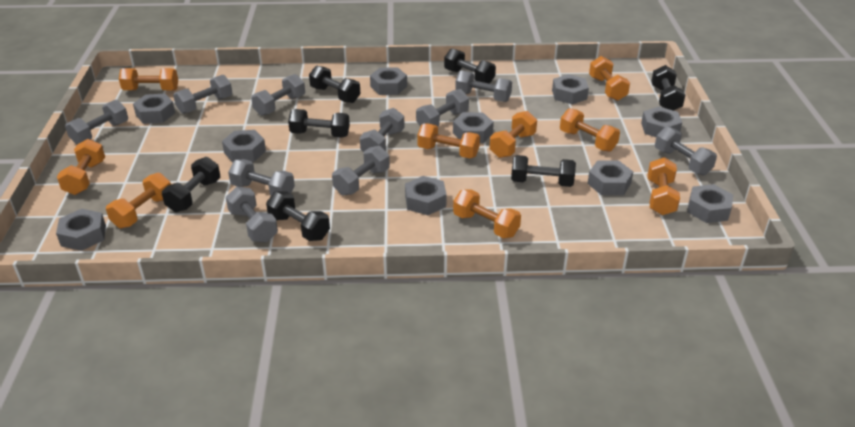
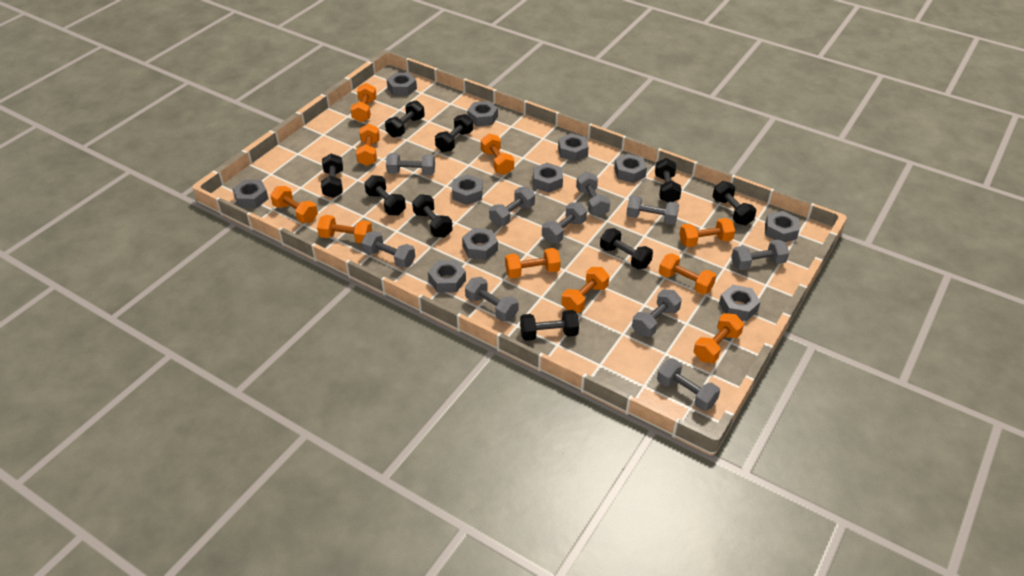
black dumbbell: [162,157,220,212] [266,191,330,241] [288,109,350,138] [309,66,360,103] [444,49,496,84] [511,155,576,187] [651,65,685,111] = 7 -> [321,154,343,198] [364,175,406,216] [385,100,425,137] [412,194,453,238] [435,114,473,152] [520,310,579,341] [600,228,653,270] [655,158,682,202] [713,181,756,225] = 9
grey nut: [56,209,106,251] [133,94,175,124] [222,130,266,162] [370,67,407,95] [405,176,447,215] [453,112,494,143] [552,74,589,105] [587,161,633,195] [641,107,682,137] [687,184,733,223] = 10 -> [232,180,268,208] [387,73,417,96] [428,260,466,293] [452,174,483,205] [462,228,498,260] [467,101,498,127] [533,163,563,193] [558,133,589,161] [614,154,647,183] [719,285,760,321] [765,211,800,242] = 11
orange dumbbell: [57,139,105,195] [106,173,171,228] [119,68,178,90] [417,123,480,158] [453,189,521,238] [490,111,537,158] [560,108,620,152] [589,56,630,101] [648,157,680,215] = 9 -> [270,186,318,223] [317,215,372,244] [351,83,377,122] [356,124,380,166] [481,134,514,175] [505,248,561,278] [561,267,609,313] [659,253,716,295] [679,218,735,247] [694,313,744,363] = 10

